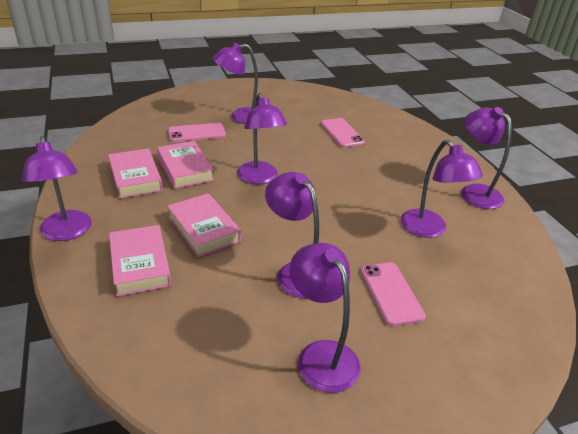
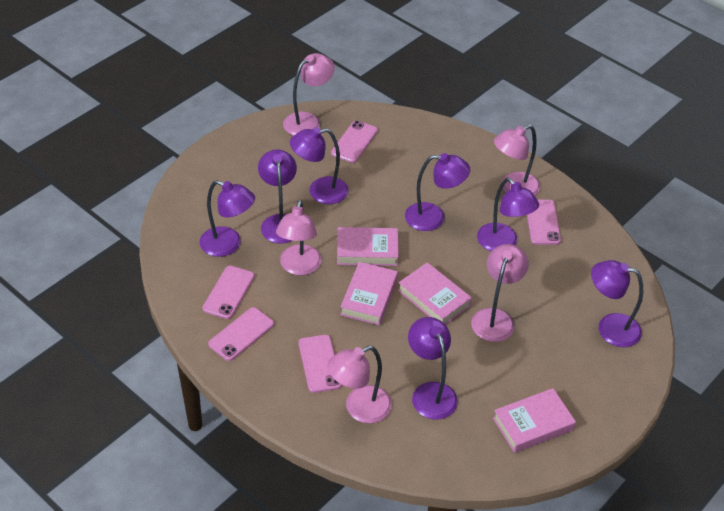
pink lamp: none = 0 -> [276,200,322,275] [283,53,335,136] [327,346,392,423] [471,244,529,342] [494,125,540,196] = 5
pink phone: [168,123,226,142] [321,118,365,147] [361,262,426,326] = 3 -> [202,266,255,319] [208,307,274,361] [298,335,342,393] [331,121,378,163] [527,200,561,245] = 5

